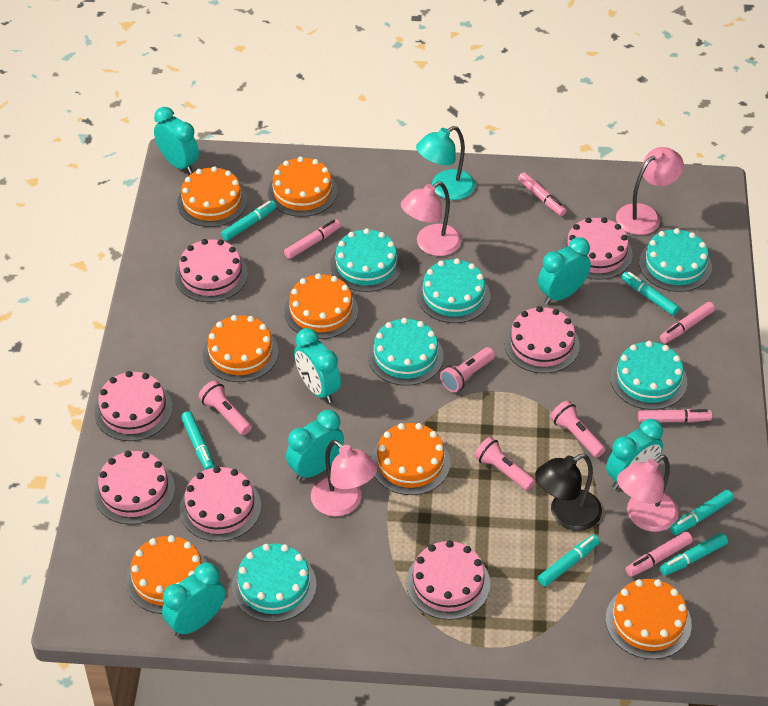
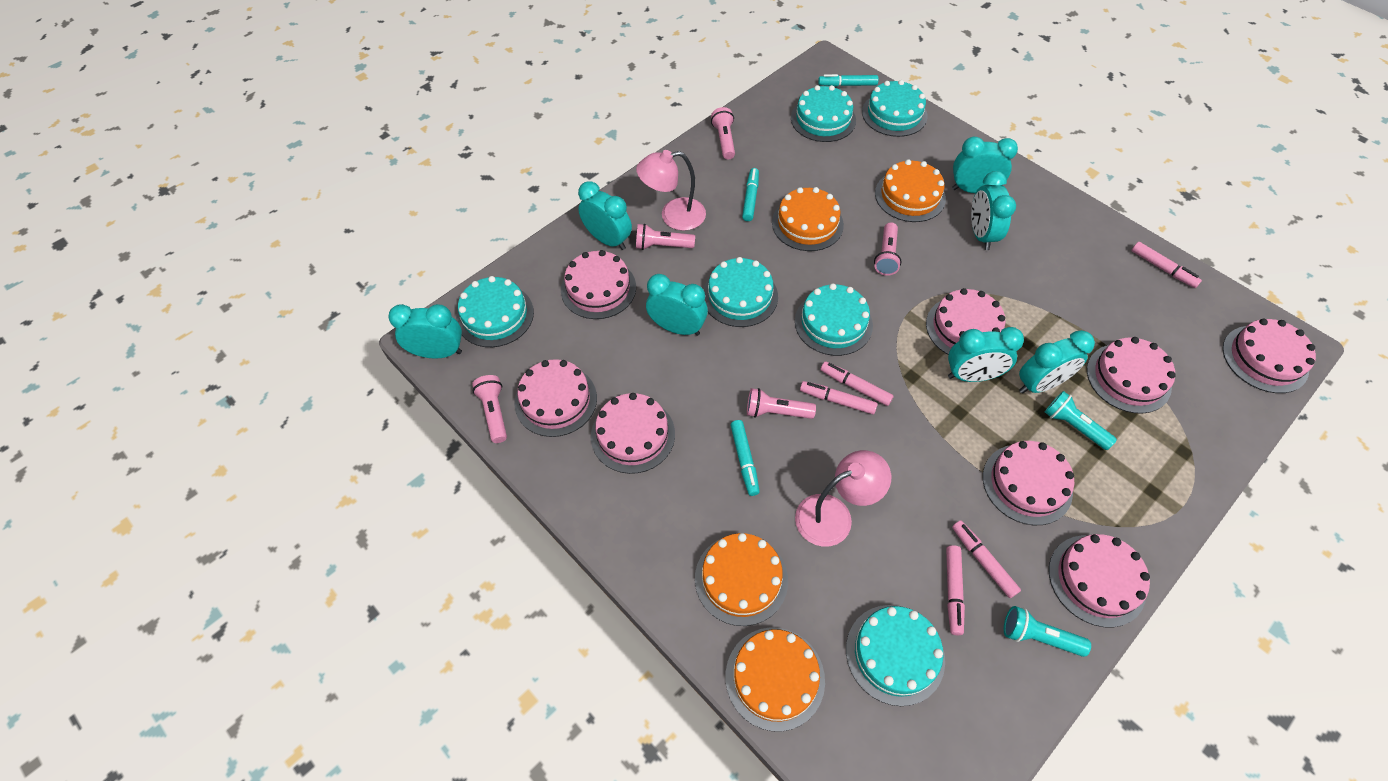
black lamp: [535,454,602,531] = 1 -> none = 0
orange cake: [126,535,207,614] [177,166,247,227] [203,315,279,382] [268,157,337,217] [284,273,358,339] [371,423,450,495] [606,579,692,659] = 7 -> [695,533,788,626] [725,627,825,732] [772,187,844,251] [875,159,946,222] = 4
pink cake: [94,371,173,441] [94,451,175,525] [175,239,248,302] [180,466,261,542] [406,540,490,620] [504,306,580,373] [560,217,633,280] = 7 -> [515,359,597,437] [561,250,636,319] [591,393,675,474] [926,288,1005,355] [983,441,1074,525] [1049,534,1150,627] [1087,337,1176,414] [1223,319,1316,393] = 8
pink flashlight: [199,380,252,435] [440,347,495,392] [474,437,535,491] [550,400,606,458] = 4 -> [472,375,507,443] [636,224,695,250] [711,107,735,159] [747,388,816,419] [874,222,901,276] = 5
pink lamp: [311,440,378,516] [401,181,461,256] [616,147,684,235] [617,455,678,532] = 4 -> [636,150,706,231] [795,450,891,547] = 2
turquoise clock: [154,107,199,174] [162,563,225,637] [286,410,344,481] [294,328,341,403] [538,237,591,304] [606,419,663,490] = 6 -> [388,304,462,359] [578,181,632,250] [646,274,708,336] [948,327,1024,382] [952,137,1018,193] [971,171,1016,250] [1019,330,1095,394] = 7
turquoise flashlight: none = 0 -> [1004,606,1091,657] [1045,391,1117,450] = 2
turquoise lamp: [416,126,475,200] = 1 -> none = 0
turquoise marker: [181,411,215,470] [221,201,277,241] [538,535,600,587] [621,271,679,316] [660,533,728,576] [670,490,734,535] = 6 -> [730,420,760,496] [742,168,759,221] [818,74,879,87] = 3

